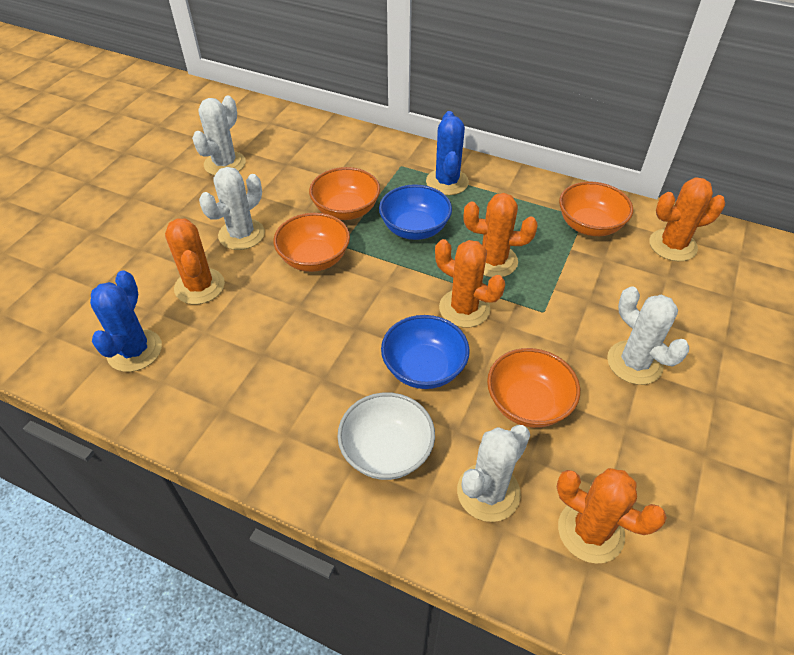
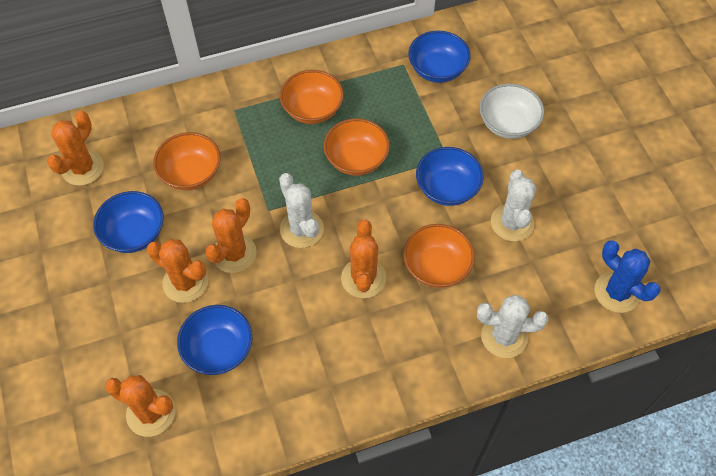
blue bowl: [379,184,452,240] [381,315,470,389] = 2 -> [93,191,164,253] [177,305,252,375] [408,31,471,83] [416,147,484,206] = 4
blue cactus: [90,270,162,372] [426,111,469,195] = 2 -> [595,240,660,313] = 1
white cactus: [192,96,246,176] [199,167,265,250] [457,425,530,522] [607,286,689,385] = 4 -> [279,173,324,248] [477,294,548,358] [491,170,536,242] = 3

